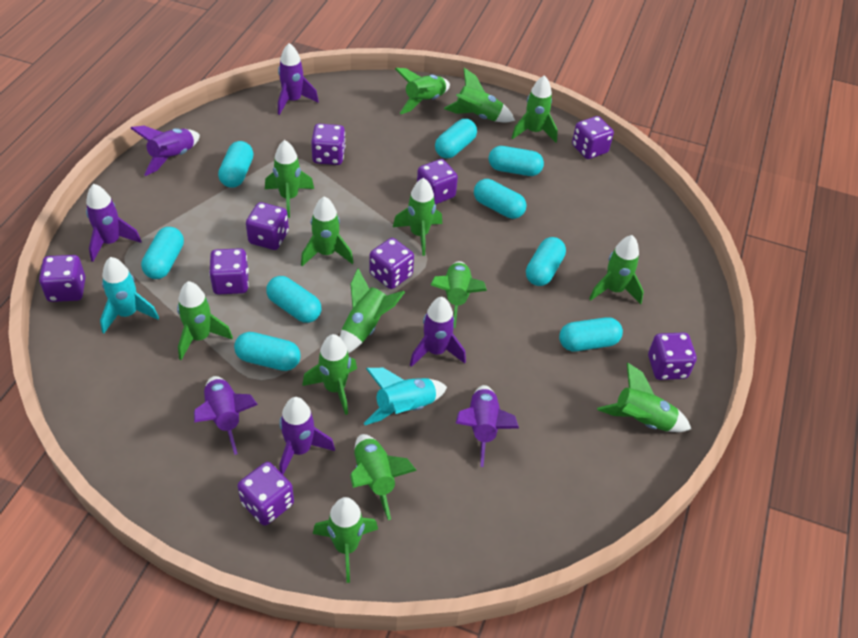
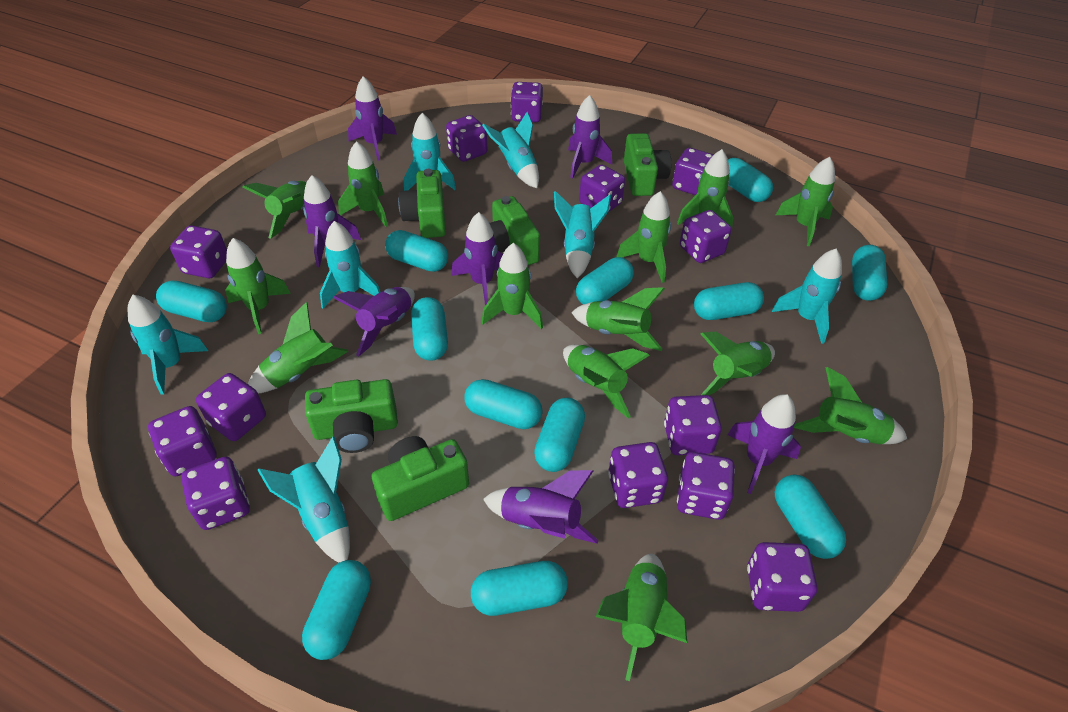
green camera: none = 0 -> [305,379,398,453] [372,436,469,521] [398,169,446,238] [489,196,540,265] [624,133,671,196] = 5
green rocket: [177,281,233,360] [265,140,314,218] [301,196,354,266] [302,334,357,415] [313,497,378,583] [340,268,405,353] [350,434,417,520] [393,178,442,256] [395,68,450,114] [431,261,487,328] [444,68,515,123] [512,75,558,142] [589,235,644,304] [597,363,691,432] = 14 -> [225,238,291,334] [242,181,307,239] [248,302,349,394] [338,141,388,227] [482,243,543,329] [563,345,650,418] [571,287,665,351] [595,553,687,681] [616,191,671,283] [677,149,733,232] [700,332,775,395] [776,157,835,246] [794,367,907,444] = 13
purple dice: [39,255,86,302] [209,248,249,295] [238,462,294,526] [246,202,289,250] [311,124,345,165] [369,238,414,289] [417,159,458,204] [572,116,614,159] [648,332,697,380] = 9 -> [148,406,217,477] [170,225,227,278] [181,456,250,530] [196,373,266,441] [446,115,488,162] [511,82,543,122] [579,165,625,212] [608,442,668,508] [664,395,722,455] [672,148,713,195] [677,452,735,520] [680,210,732,263] [747,542,817,612] = 13
turquoise capsule: [141,227,184,279] [218,141,254,188] [234,332,301,371] [266,276,321,323] [435,119,477,158] [474,179,526,219] [489,146,544,176] [526,237,566,286] [559,317,623,351] = 9 -> [156,280,227,322] [302,560,371,660] [385,230,448,272] [411,297,448,361] [464,379,543,429] [471,561,568,616] [534,398,585,472] [576,257,634,304] [694,282,764,320] [728,158,773,202] [775,475,846,559] [852,245,887,301] = 12
turquoise rocket: [100,257,159,334] [364,368,447,425] = 2 -> [128,295,208,395] [258,437,350,562] [320,221,380,309] [404,113,456,191] [482,112,539,188] [554,191,611,278] [772,249,842,344] = 7

